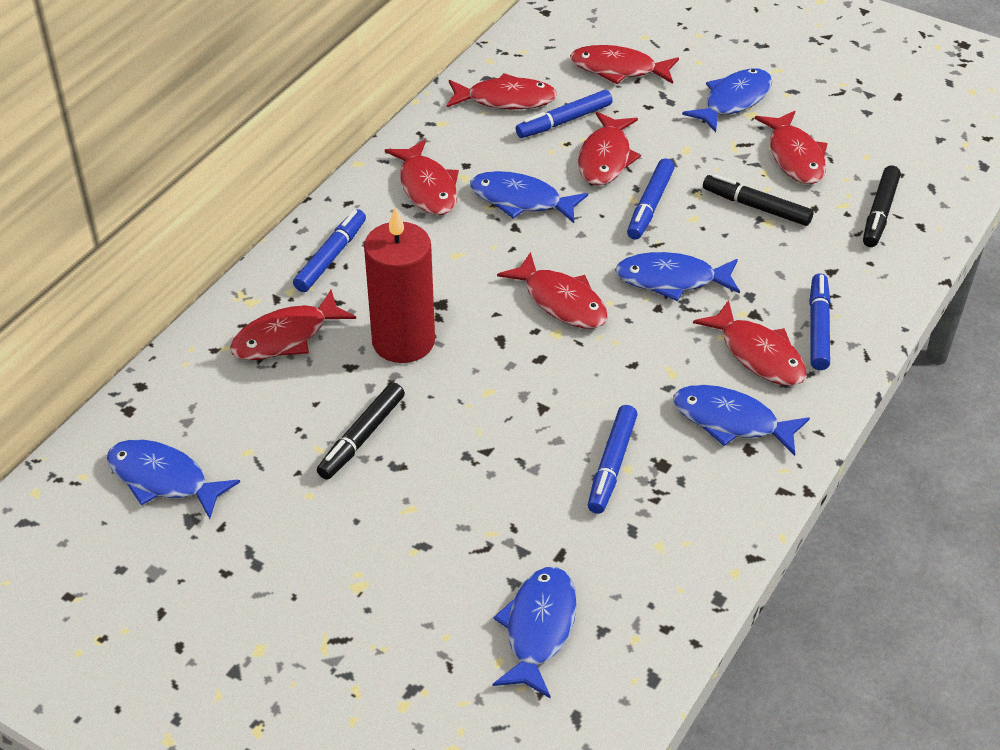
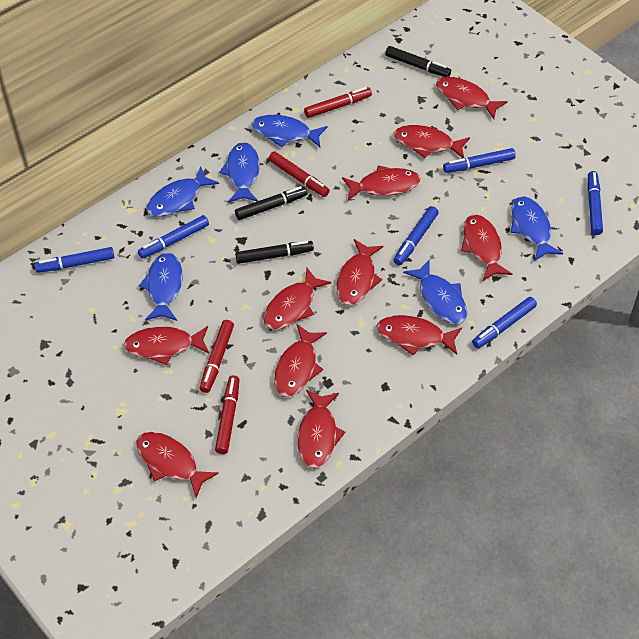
blue marker: [293,209,366,292] [515,90,612,138] [588,405,638,514] [627,158,675,239] [809,273,831,370] = 5 -> [34,247,114,273] [138,215,209,259] [393,206,439,265] [443,148,516,173] [472,297,537,348] [587,171,603,235] = 6
red candle: [364,207,435,363] = 1 -> none = 0
red fish: [230,290,356,360] [385,140,459,215] [446,73,557,109] [497,252,608,329] [570,45,679,84] [578,112,641,185] [693,300,807,386] [755,111,828,184] = 8 -> [124,326,209,365] [136,432,219,498] [263,268,331,330] [274,324,327,397] [297,390,345,468] [336,239,383,305] [342,165,421,200] [377,315,462,356] [394,125,470,158] [436,77,508,119] [461,215,512,281] = 11
red marker: none = 0 -> [200,320,234,393] [215,375,240,454] [268,151,330,197] [304,87,372,118] = 4

